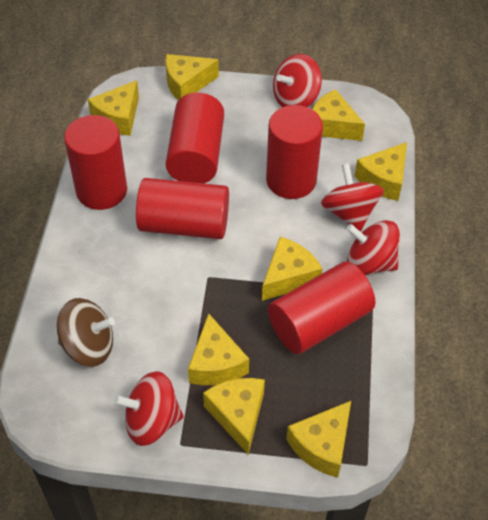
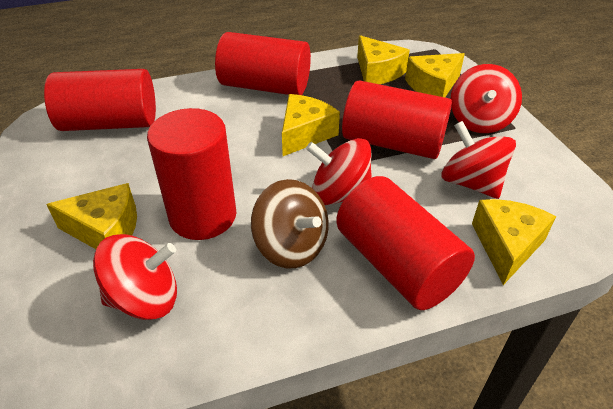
yellow cheese: [88,80,139,136] [165,54,219,100] [188,313,249,385] [203,378,265,455] [262,237,322,301] [286,401,351,478] [312,89,365,141] [355,142,407,201] = 8 -> [46,183,137,249] [282,94,340,156] [357,35,410,84] [405,53,465,97] [472,199,556,285] = 5

